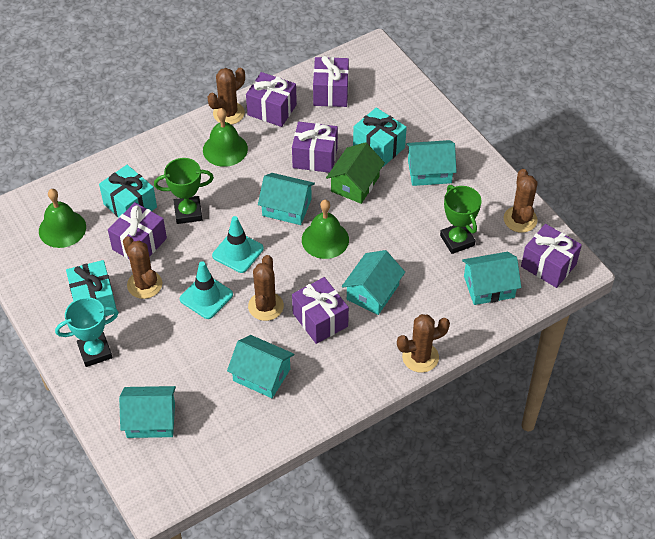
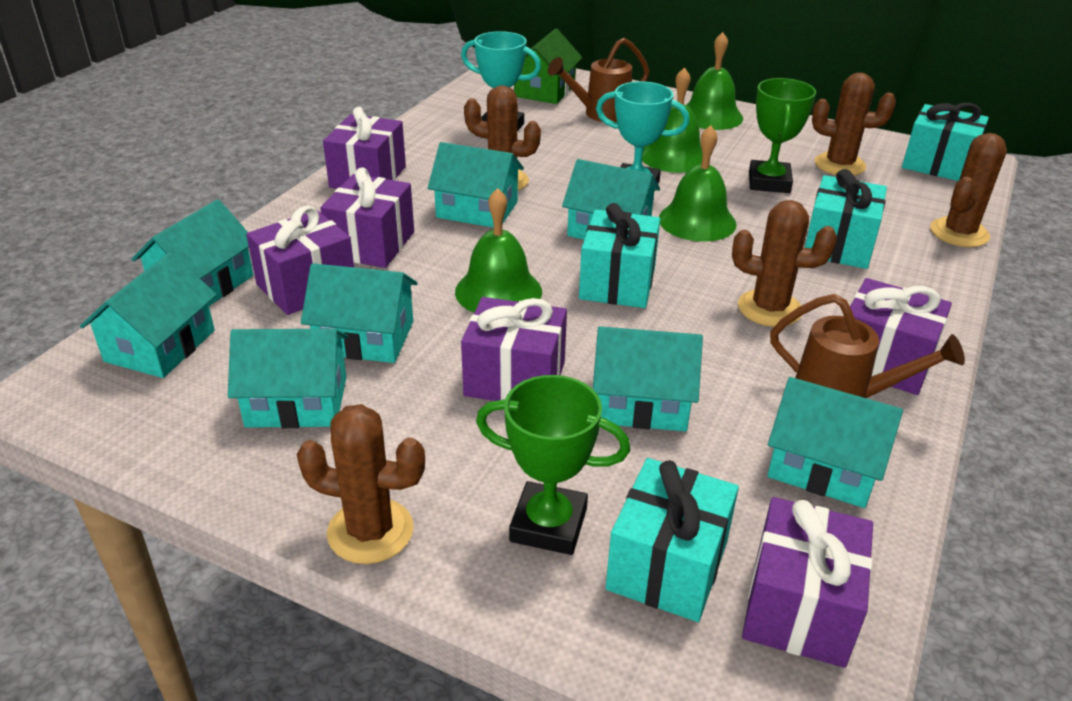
brown watering can: none = 0 -> [548,38,649,122] [770,294,965,398] = 2
green bell: [39,189,86,248] [203,108,248,167] [302,200,349,259] = 3 -> [455,188,542,313] [642,67,702,173] [659,125,737,242] [686,32,743,130] = 4
turquoise gift: [66,260,116,316] [99,165,157,217] [353,108,407,167] = 3 -> [579,203,660,308] [606,458,739,622] [805,169,887,269] [902,103,989,181] = 4
turquoise house: [119,386,176,438] [227,335,294,398] [258,173,315,225] [342,250,405,315] [406,140,457,186] [462,252,521,305] = 6 -> [80,252,217,378] [132,199,254,306] [228,329,348,428] [301,263,418,363] [428,142,524,228] [562,159,660,240] [593,326,703,431] [768,377,903,508] = 8
turquoise traffic cone: [180,261,233,319] [212,216,264,273] = 2 -> none = 0
turquoise trophy: [55,297,119,367] = 1 -> [461,31,541,131] [596,81,689,191] = 2

